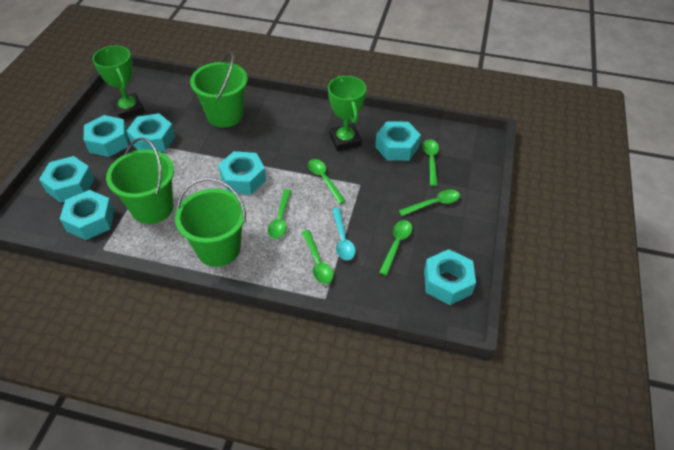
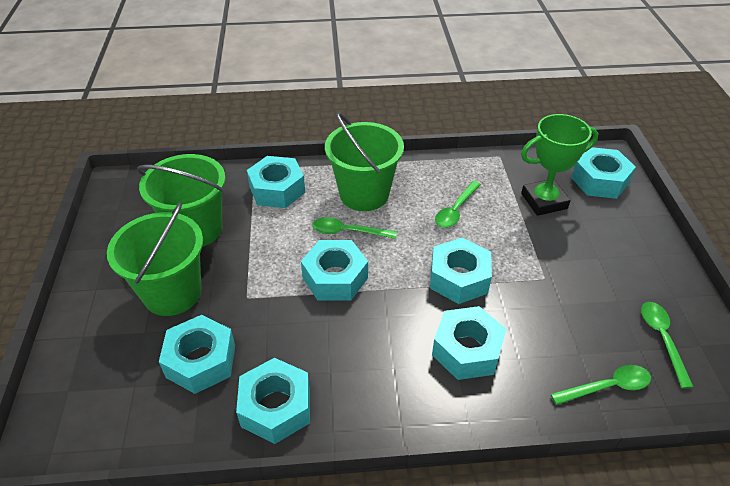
green spoon: [268,189,291,239] [302,230,333,284] [308,159,346,204] [379,220,412,276] [399,189,460,216] [423,139,439,186] = 6 -> [313,217,397,239] [435,181,481,228] [551,365,651,405] [641,302,693,389] = 4
green trophy: [93,46,145,119] [328,76,366,151] = 2 -> [521,114,598,216] = 1
turquoise spoon: [332,208,356,260] = 1 -> none = 0

